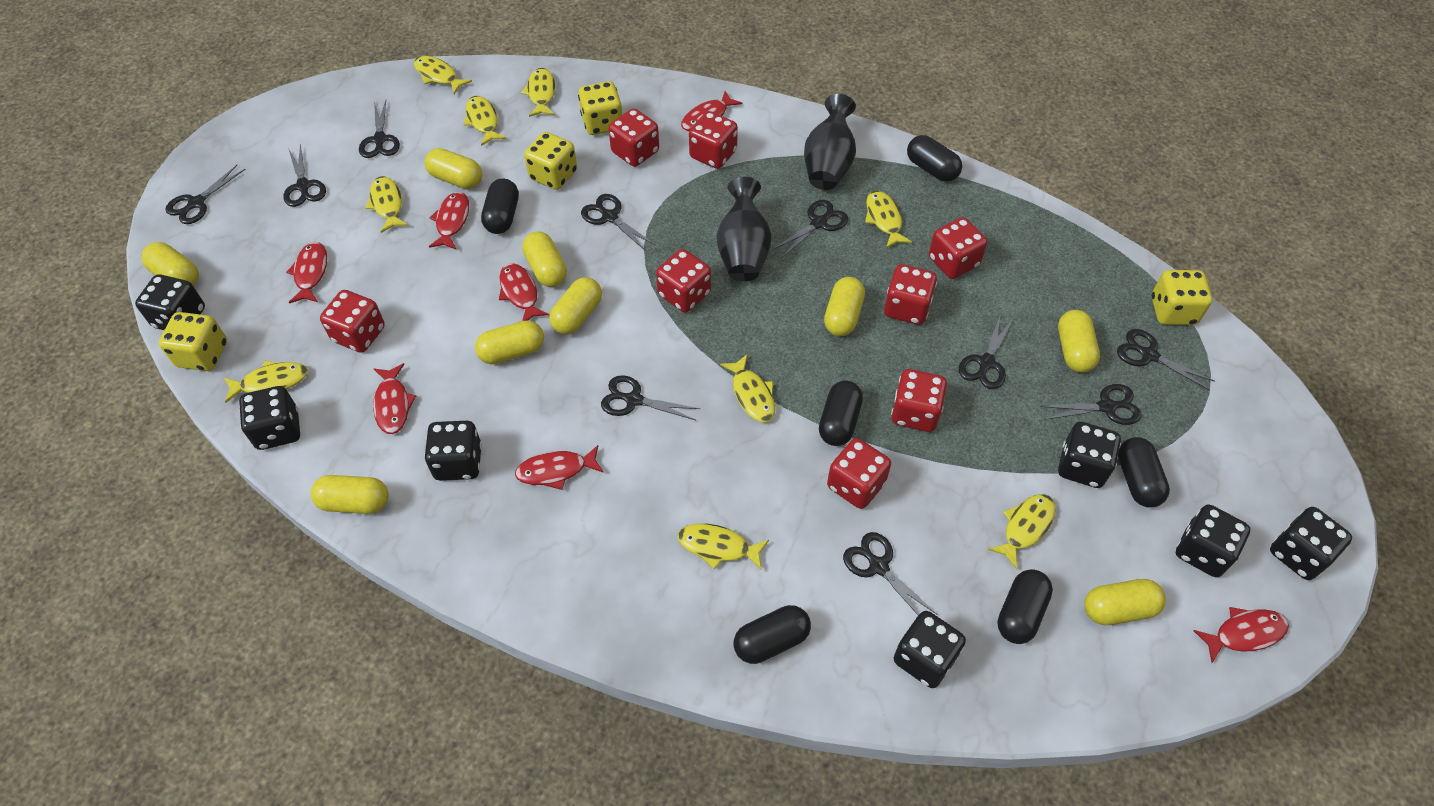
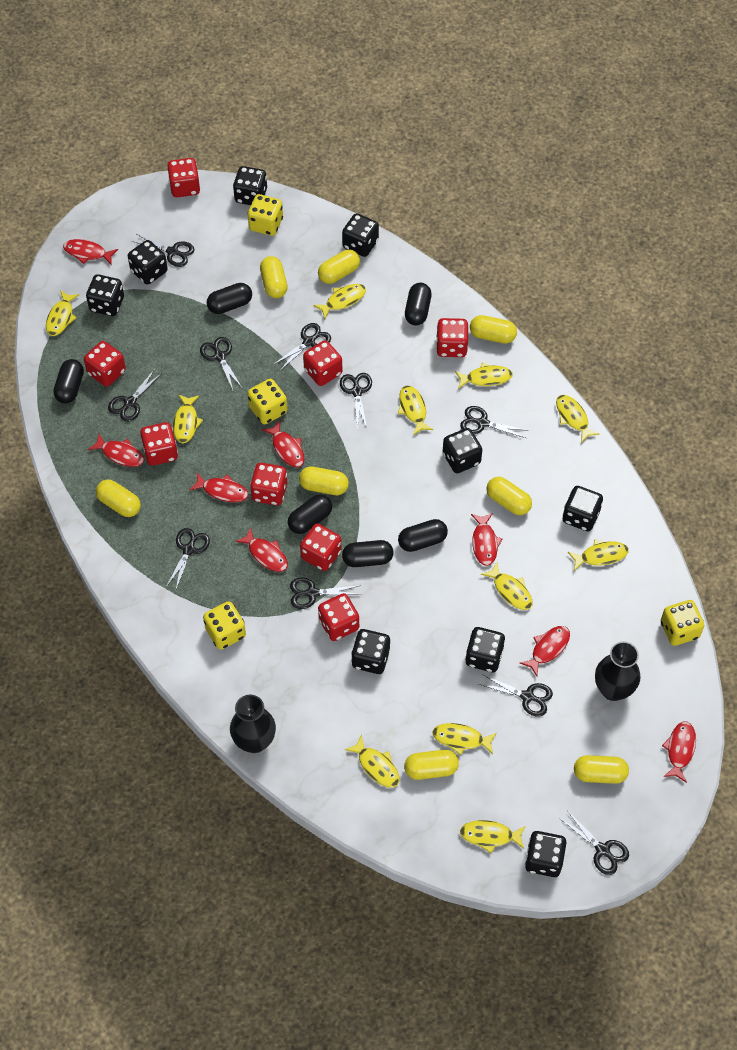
black dice: [135,274,205,330] [239,386,300,450] [424,421,482,481] [894,611,966,688] [1058,422,1121,488] [1176,504,1250,577] [1270,507,1352,580] = 7 -> [86,274,124,316] [128,240,168,285] [233,166,267,205] [342,213,379,257] [351,629,390,674] [443,428,482,473] [465,627,505,672] [525,831,566,877] [563,486,603,532] = 9
red fish: [286,242,327,303] [373,363,416,434] [429,192,469,249] [499,263,549,321] [515,445,604,490] [681,91,742,131] [1194,607,1289,663] = 7 -> [63,239,118,264] [88,434,145,467] [189,473,248,502] [235,527,288,572] [262,421,305,467] [471,513,502,566] [520,626,570,676] [662,721,696,783] = 8
yellow capsule: [141,242,199,286] [311,475,389,514] [424,148,482,189] [475,320,544,364] [522,232,567,287] [549,277,602,334] [824,277,865,336] [1058,310,1100,373] [1084,579,1166,625] = 9 -> [96,480,141,517] [260,256,288,298] [299,466,349,495] [318,250,360,284] [404,750,459,780] [470,315,517,344] [486,477,532,515] [574,755,629,784] = 8
yellow fish: [224,361,308,403] [365,176,408,233] [414,56,472,94] [463,96,506,146] [521,68,556,117] [678,524,769,570] [720,354,775,423] [865,191,912,248] [988,494,1056,569] = 9 -> [46,290,79,336] [173,395,203,443] [313,284,366,319] [345,735,399,787] [398,386,433,435] [432,723,497,755] [455,363,513,389] [460,820,525,853] [481,562,533,610] [556,395,599,443] [568,539,629,571] = 11

